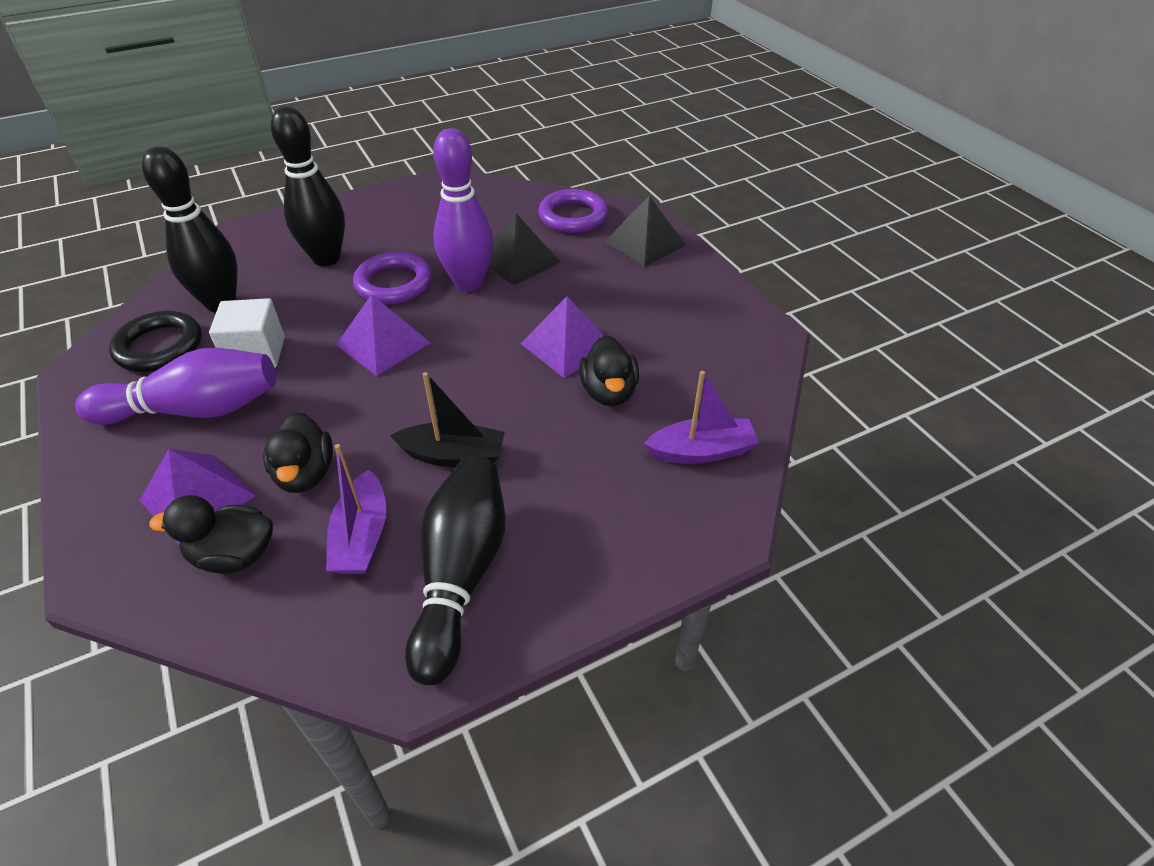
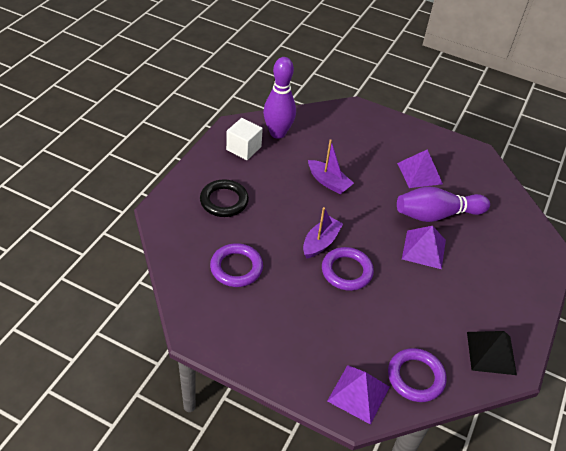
black boat: [390,372,505,467] = 1 -> none = 0
black bowling pin: [142,146,237,312] [271,106,345,266] [405,456,505,685] = 3 -> none = 0
black duck: [149,495,273,574] [263,412,333,493] [580,335,639,406] = 3 -> none = 0
black pyramid: [489,213,560,285] [605,196,686,267] = 2 -> [467,331,517,375] = 1
purple ring: [353,252,432,304] [538,189,608,233] = 2 -> [210,243,263,287] [322,247,374,291] [388,348,447,402] = 3

